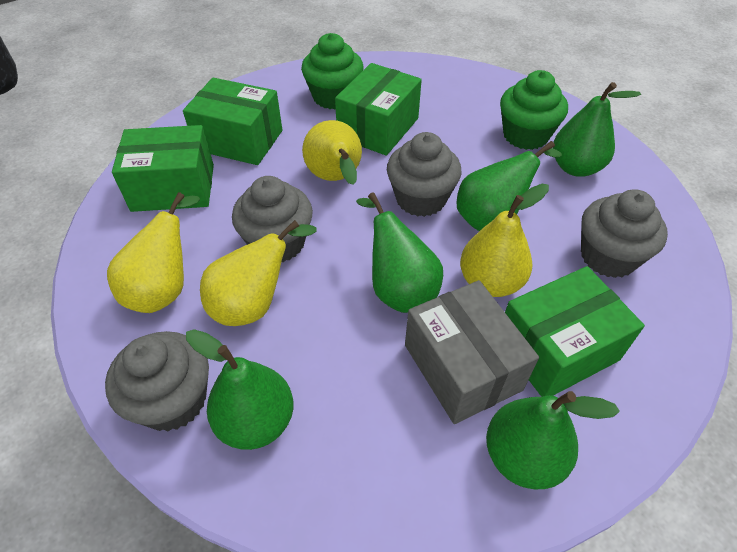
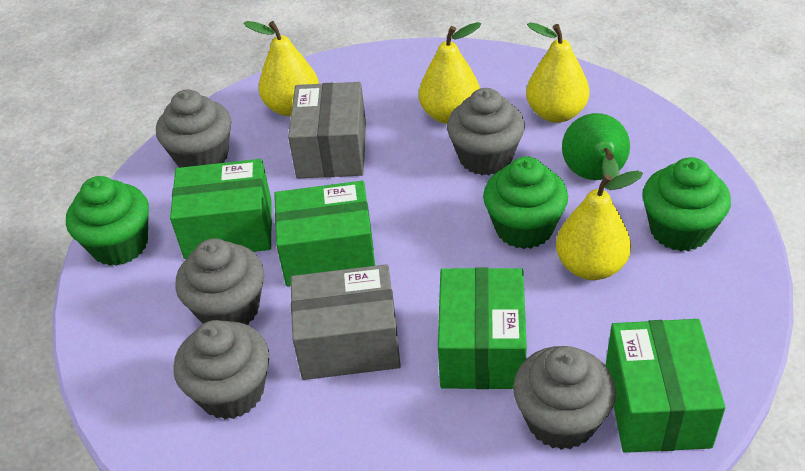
green cupcake: [301,33,363,109] [500,70,568,150] = 2 -> [66,176,149,266] [483,156,568,249] [642,157,731,251] = 3
green pear: [186,329,293,450] [356,192,443,313] [457,141,562,231] [486,391,620,489] [553,82,641,177] = 5 -> [562,113,630,180] = 1
grey box: [405,280,539,424] = 1 -> [288,82,366,179] [291,264,401,380] = 2
grey cupcake: [105,331,209,431] [232,176,313,263] [387,132,461,217] [581,189,668,278] = 4 -> [156,89,231,168] [173,320,269,420] [175,239,264,325] [447,88,525,175] [513,346,616,450] = 5

